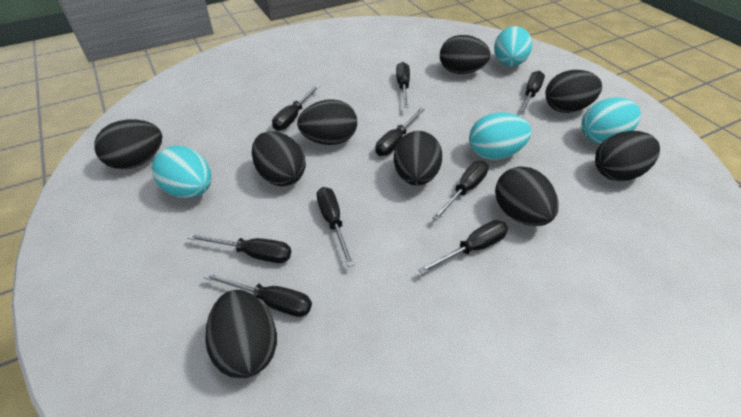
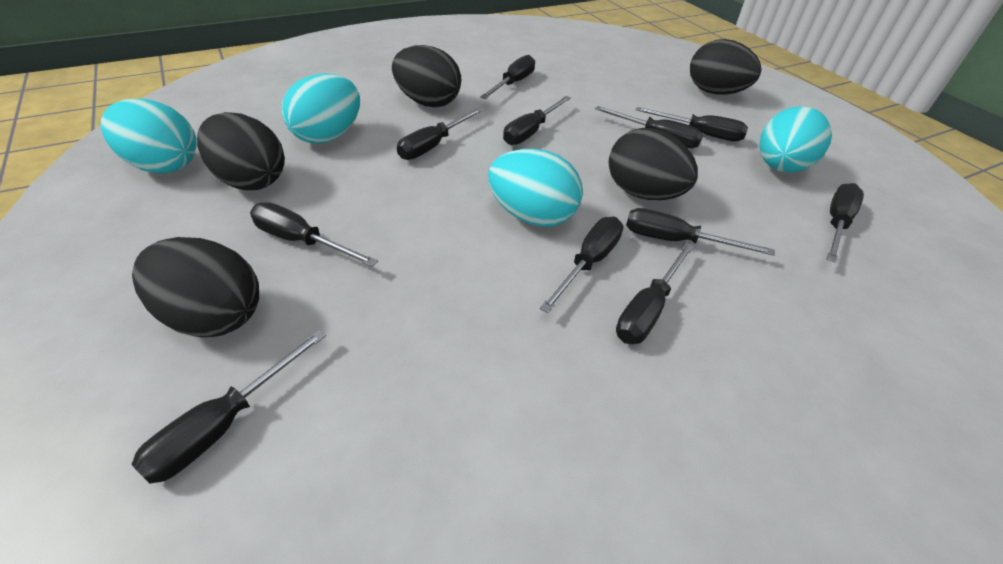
black egg: [94,119,162,169] [205,290,277,378] [252,131,306,186] [297,99,357,145] [394,131,442,186] [440,35,491,74] [495,166,559,226] [546,70,602,113] [595,131,660,181] = 9 -> [132,237,259,337] [197,112,285,190] [392,45,461,107] [609,128,698,200] [690,39,762,95] = 5
black screwdriver: [188,233,291,263] [203,272,312,317] [272,85,320,131] [317,187,354,267] [375,108,425,156] [396,62,410,108] [418,220,508,274] [432,161,489,221] [519,71,545,115] = 9 -> [132,330,326,484] [250,202,378,267] [397,107,483,160] [480,55,535,99] [503,96,571,145] [540,216,624,313] [595,106,703,148] [616,243,694,344] [626,208,775,256] [636,107,748,141] [827,183,864,263] = 11

